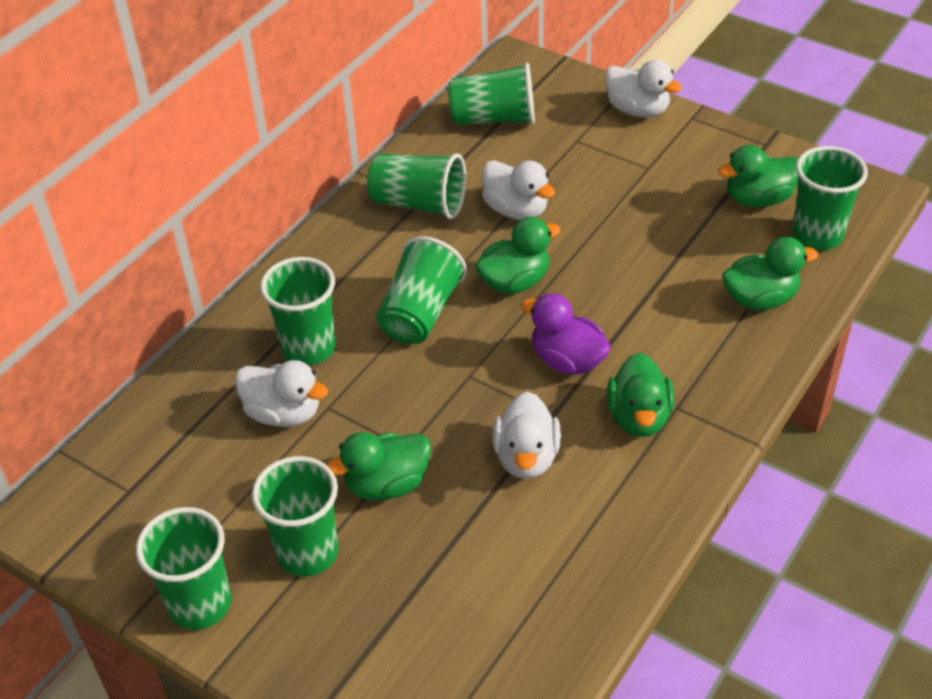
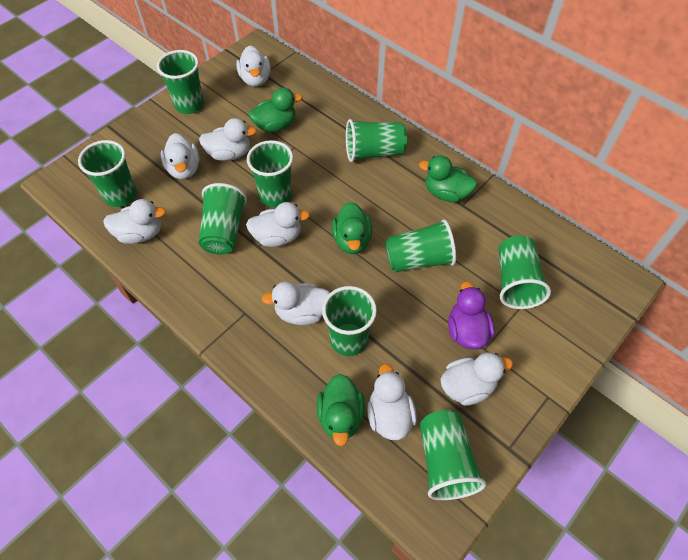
green cup: [136,507,231,630] [252,456,338,576] [260,257,336,366] [367,153,466,219] [376,236,467,344] [448,62,535,125] [792,146,868,250] = 7 -> [78,140,137,207] [157,50,204,114] [199,183,247,255] [247,140,293,207] [322,286,377,356] [346,119,407,162] [385,219,456,272] [420,410,487,500] [498,236,551,309] = 9
green duck: [327,432,431,501] [475,217,561,294] [607,352,674,437] [718,145,799,207] [722,237,818,310] = 5 -> [249,88,302,132] [317,374,365,446] [332,202,372,254] [419,155,477,202] = 4
white duck: [235,360,328,427] [482,160,555,220] [492,391,561,479] [605,60,682,118] = 4 -> [103,199,166,244] [161,133,200,179] [199,118,257,161] [236,45,271,87] [246,202,310,247] [262,281,330,325] [367,363,417,440] [440,352,513,406] = 8

